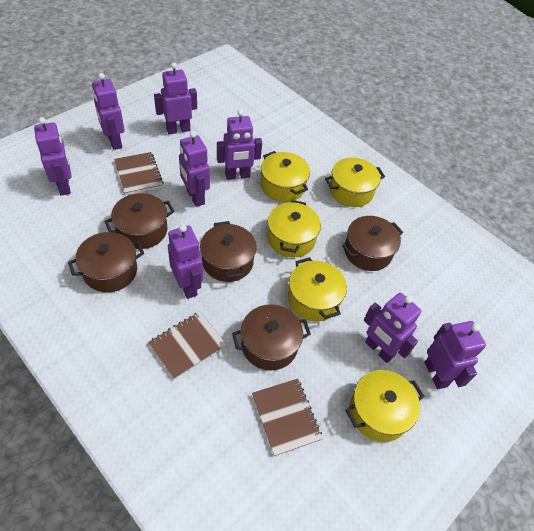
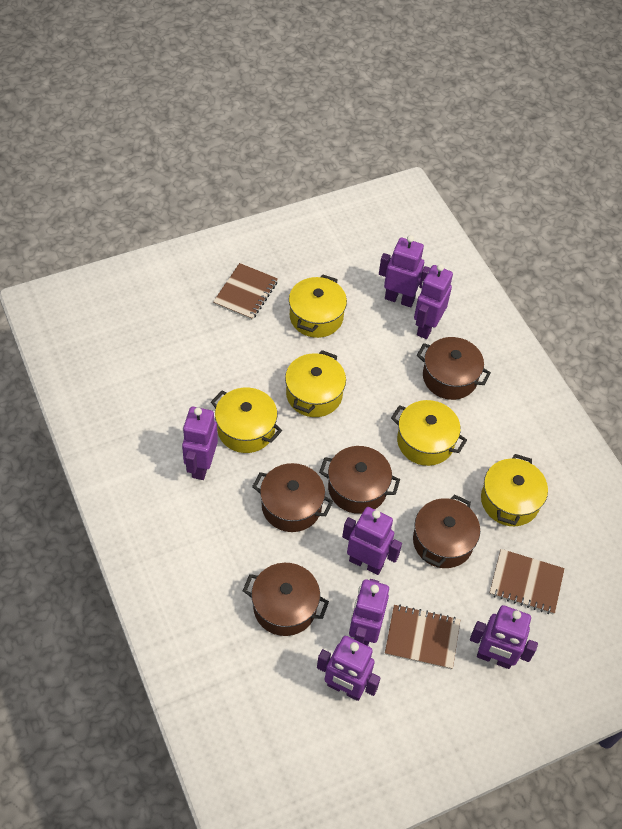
purple robot: [34,117,72,196] [92,73,125,150] [154,62,197,134] [168,224,203,299] [179,131,210,207] [217,109,262,180] [364,293,421,363] [424,321,486,389] = 8 -> [182,407,218,480] [317,636,381,701] [342,507,402,575] [349,579,389,646] [379,235,431,307] [414,264,453,339] [470,605,538,669] = 7

